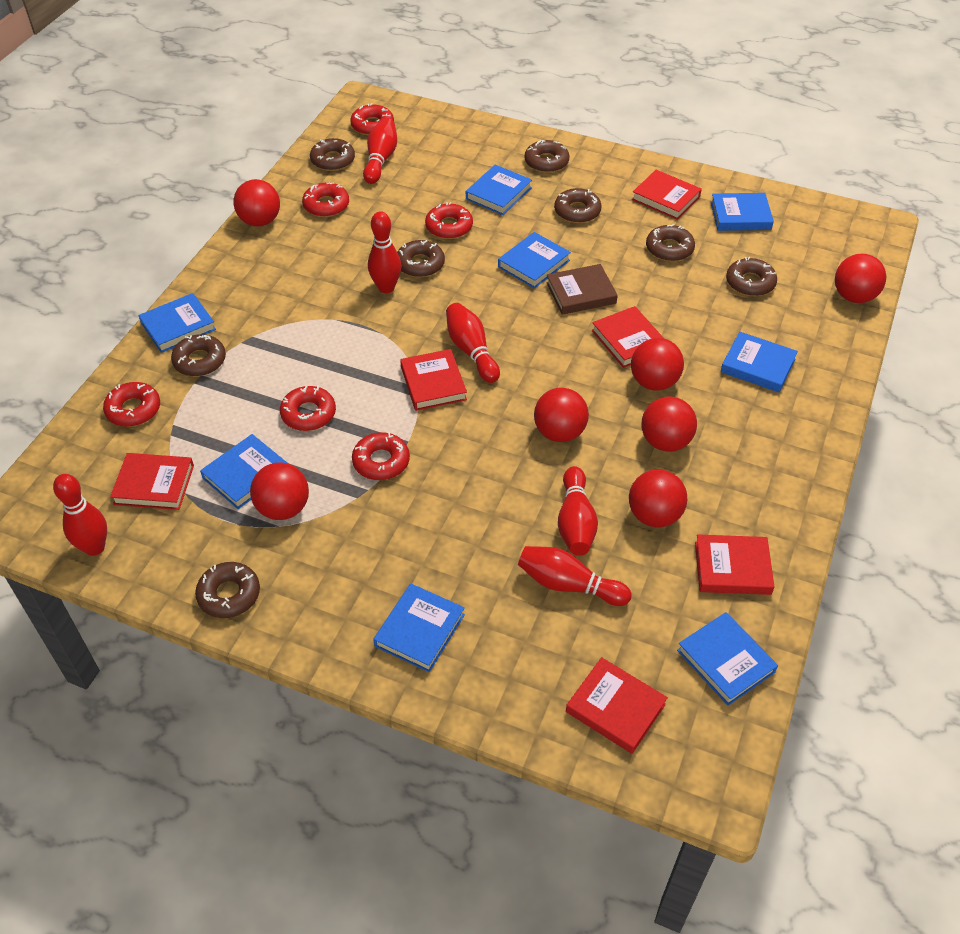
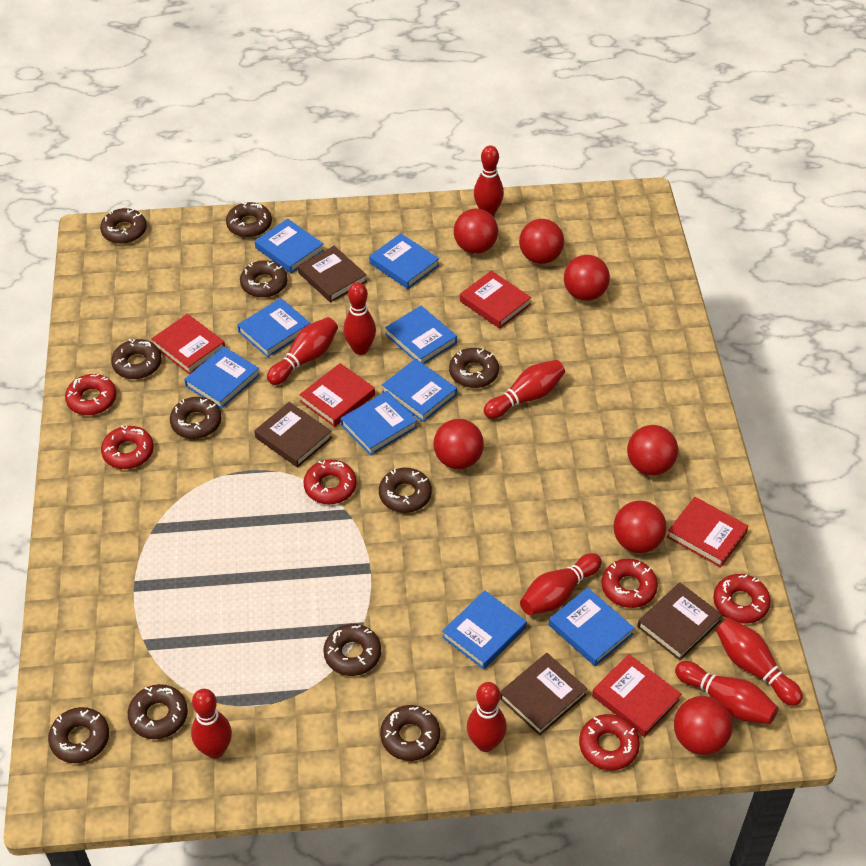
blue book: [138,293,216,353] [200,434,288,509] [373,584,465,672] [466,165,532,215] [498,232,571,288] [677,612,778,706] [711,193,774,231] [720,332,798,392] = 8 -> [184,346,260,409] [238,298,310,358] [255,219,324,273] [341,391,417,455] [369,233,439,289] [382,359,457,422] [385,306,457,364] [442,590,526,669] [549,588,634,666] = 9
brown book: [546,264,618,315] = 1 -> [254,402,332,467] [298,246,367,303] [500,653,588,735] [637,582,722,660] = 4
brown donut: [171,334,226,376] [195,562,260,618] [310,138,355,171] [397,240,445,277] [525,140,569,173] [554,188,602,223] [646,224,695,262] [726,257,777,296] = 8 -> [48,707,109,763] [100,208,147,244] [111,339,162,379] [128,684,188,739] [170,397,222,439] [226,202,272,237] [240,260,288,298] [323,624,381,676] [379,468,432,513] [380,705,440,761] [449,348,499,388] = 11
red book: [110,453,194,510] [400,349,467,411] [566,657,668,754] [592,306,663,368] [632,170,702,220] [695,534,775,595] = 6 -> [151,314,225,374] [299,363,375,427] [460,271,531,329] [592,654,681,737] [667,497,748,567] = 5
red bowling pin: [53,474,107,556] [363,118,397,184] [368,211,401,293] [446,303,500,383] [518,546,632,606] [558,466,598,556] = 6 -> [191,689,232,759] [267,317,338,385] [343,282,376,355] [467,682,507,752] [474,145,504,216] [484,360,565,419] [520,553,602,615] [675,661,778,724] [716,618,803,706] = 9

